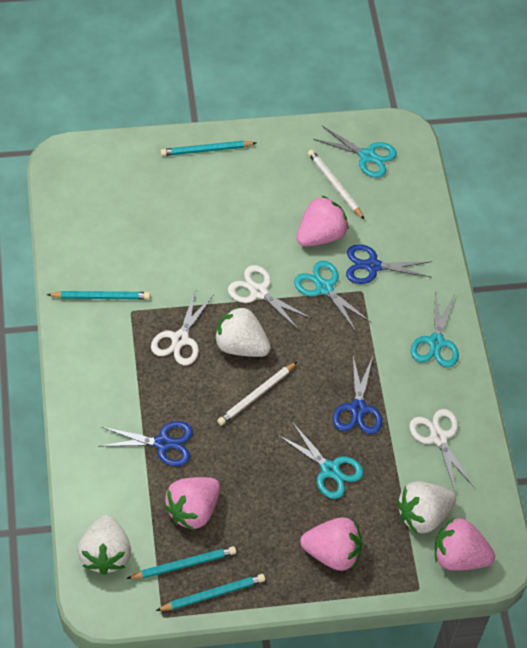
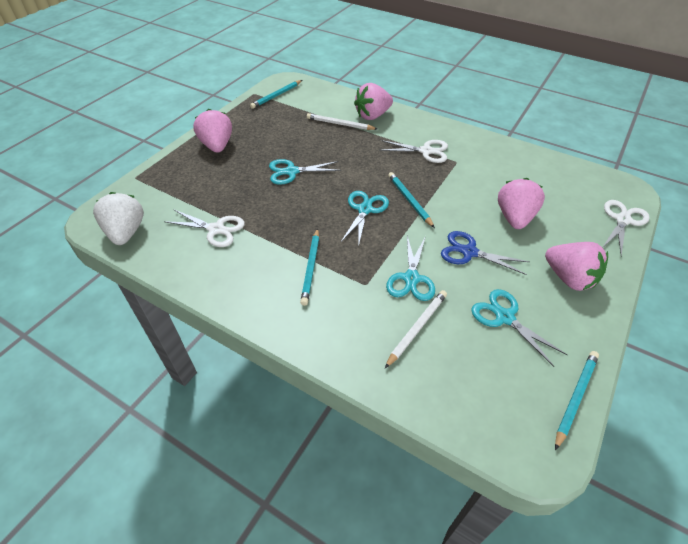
blue scissors: [101,421,193,466] [333,356,382,434] [346,244,432,284] = 3 -> [441,231,529,275] = 1
white strawberry: [77,514,131,575] [214,306,271,357] [397,481,456,534] = 3 -> [93,192,144,245] = 1

